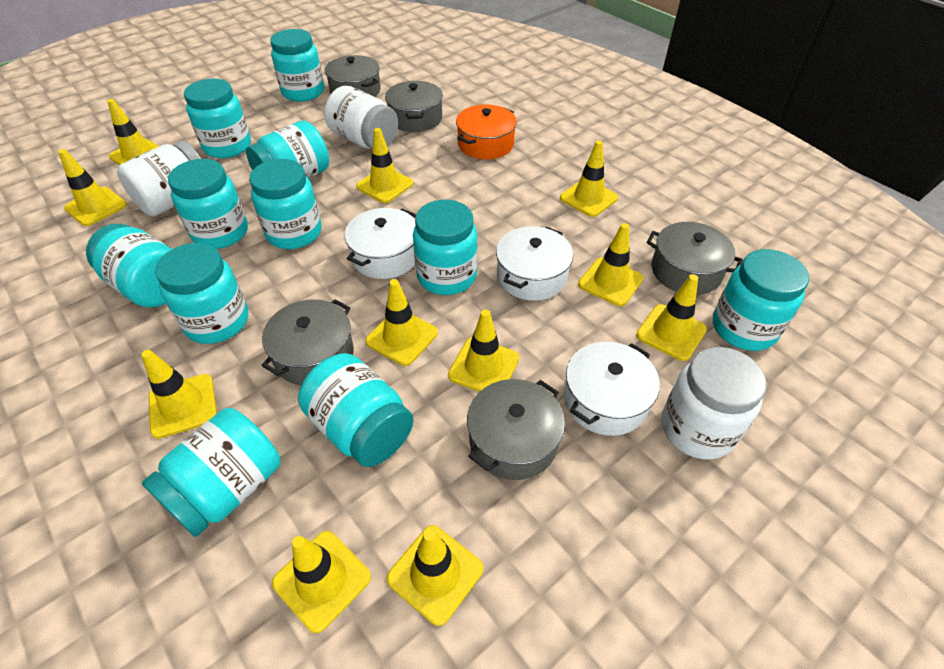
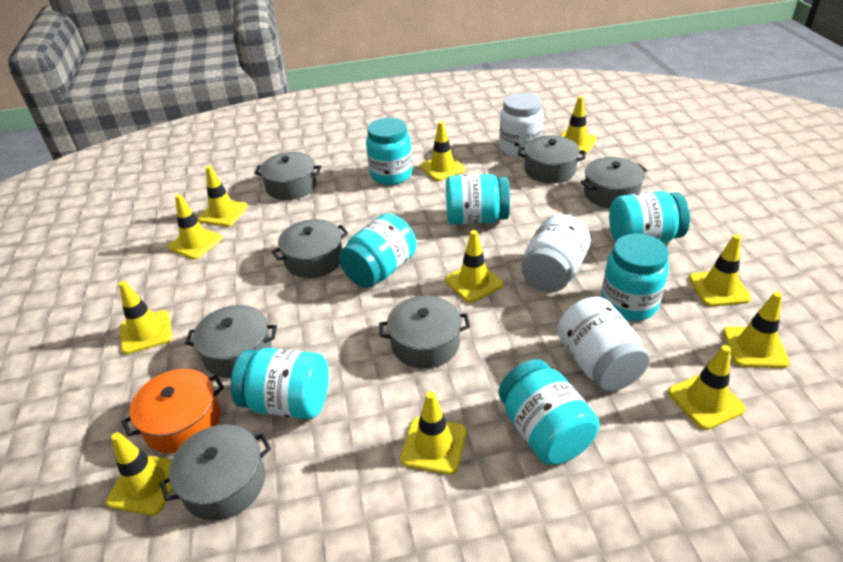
grey pot: [261,299,354,385] [325,55,381,97] [385,81,443,132] [467,379,565,480] [647,222,743,295] = 5 -> [160,424,271,520] [185,305,277,378] [254,152,321,200] [272,219,348,278] [379,296,470,369] [518,136,585,183] [581,157,648,208] = 7
turquoise jar: [86,224,172,307] [142,408,281,537] [155,243,248,344] [168,159,248,249] [184,79,251,158] [246,121,329,179] [249,159,322,249] [270,29,324,102] [298,353,414,467] [413,200,478,295] [713,249,809,351] = 11 -> [230,348,329,419] [339,213,417,288] [366,118,413,185] [446,174,510,225] [499,359,599,465] [601,234,669,321] [609,191,690,243] = 7
white pot: [345,208,416,279] [496,226,573,301] [564,342,660,436] = 3 -> none = 0

